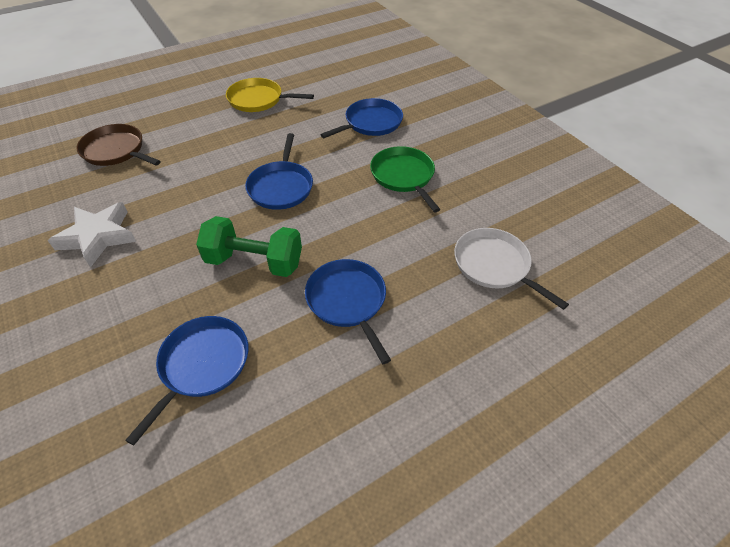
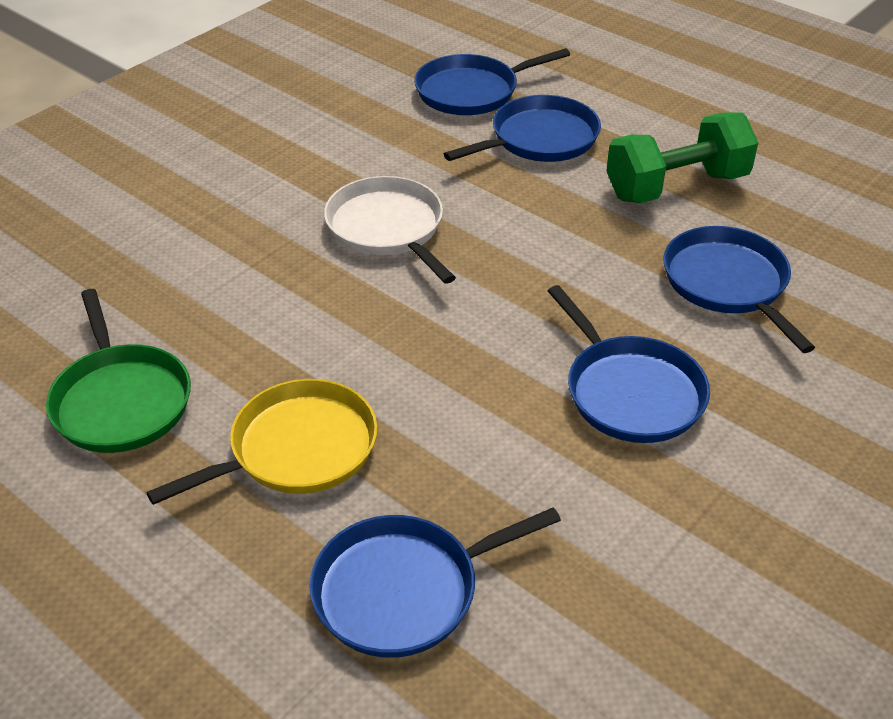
blue pan: [125,316,249,446] [245,133,313,210] [305,259,391,364] [320,98,403,138] = 4 -> [309,507,561,658] [414,48,570,115] [444,95,601,162] [548,285,710,443] [663,226,815,353] = 5
brown pan: [76,124,161,166] = 1 -> none = 0
white star: [48,202,136,268] = 1 -> none = 0

